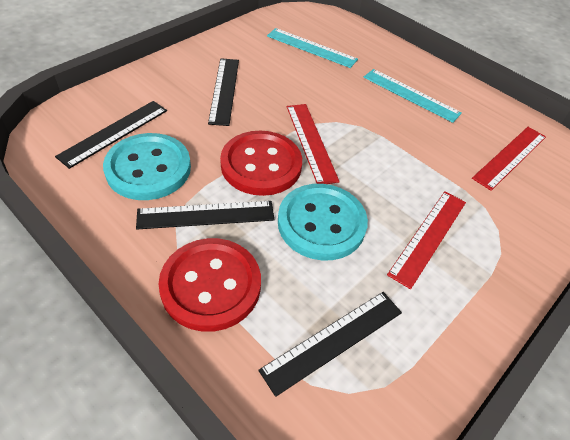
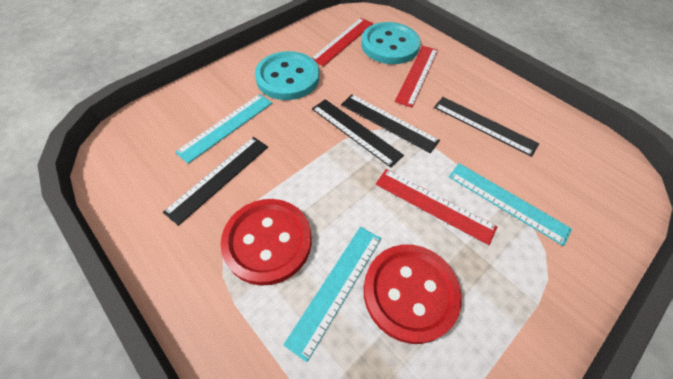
turquoise ruler: [267,28,358,68] [364,69,462,123] = 2 -> [175,94,272,164] [283,227,381,362] [449,163,572,246] = 3

